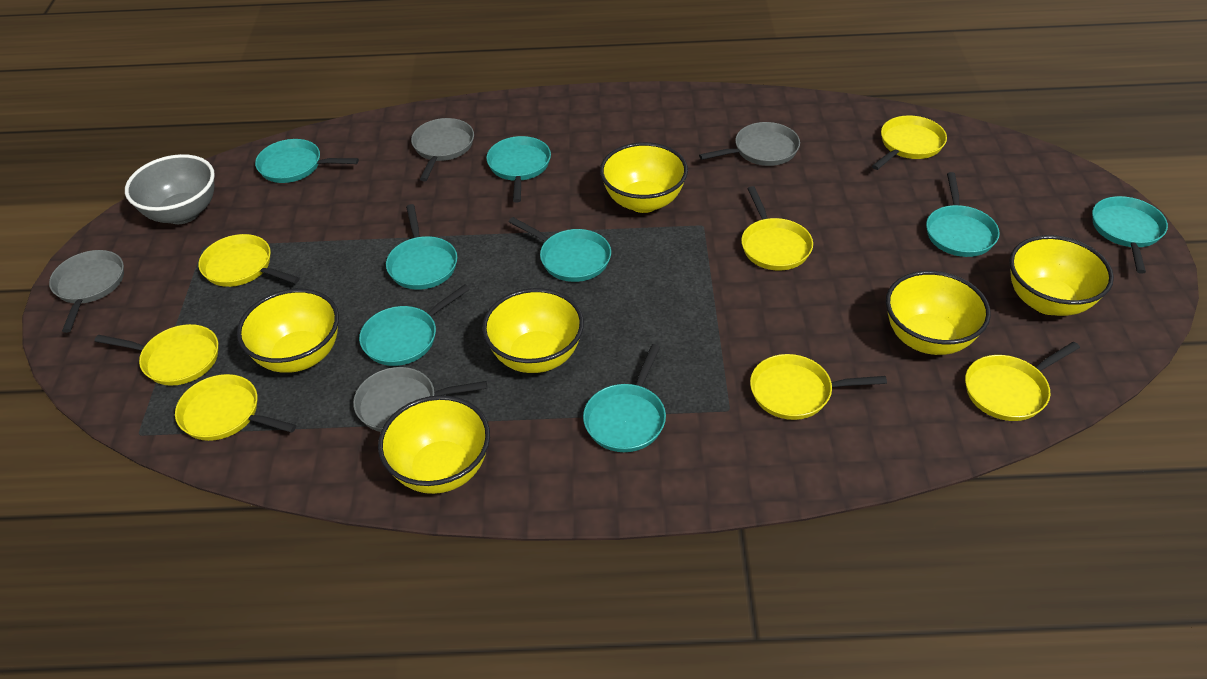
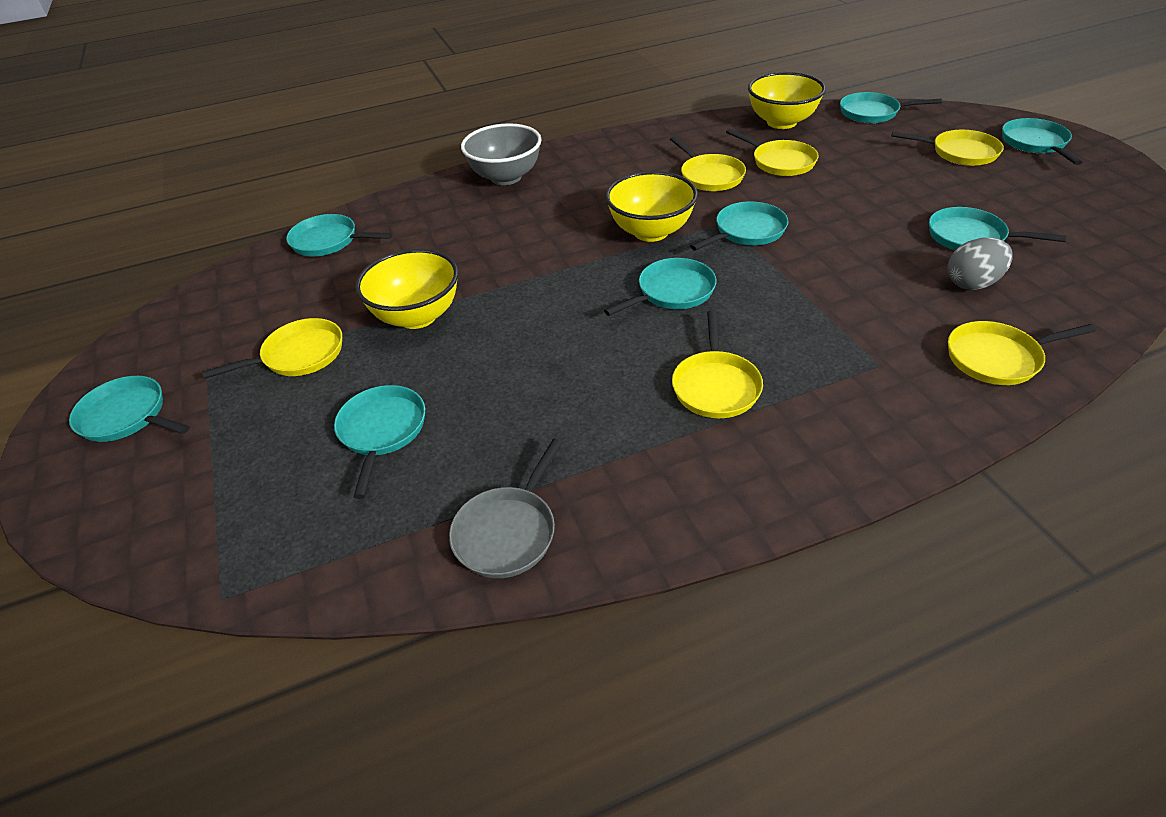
grey egg: none = 0 -> [948,237,1013,290] = 1
grey pan: [49,250,124,333] [353,367,487,432] [411,118,474,181] [699,122,800,166] = 4 -> [449,439,563,578] = 1
yellow bowl: [237,289,339,373] [378,395,490,494] [482,288,584,373] [600,142,688,213] [886,271,991,355] [1009,235,1114,316] = 6 -> [355,249,458,329] [605,171,698,242] [748,72,826,129] = 3
yellow pan: [95,324,218,386] [175,374,296,441] [198,234,300,287] [741,186,813,270] [750,354,887,420] [872,115,947,170] [965,342,1080,421] = 7 -> [202,318,342,379] [670,136,746,191] [672,310,763,418] [726,129,819,176] [891,130,1004,166] [948,321,1096,385] = 6

